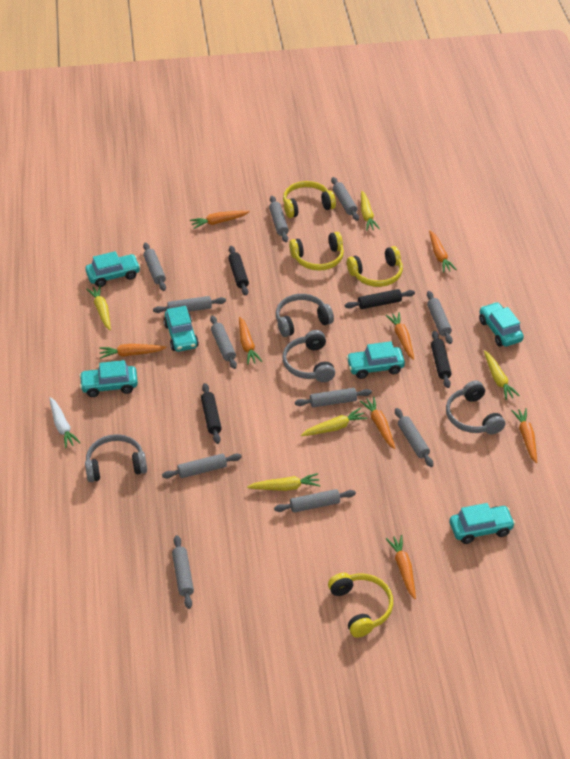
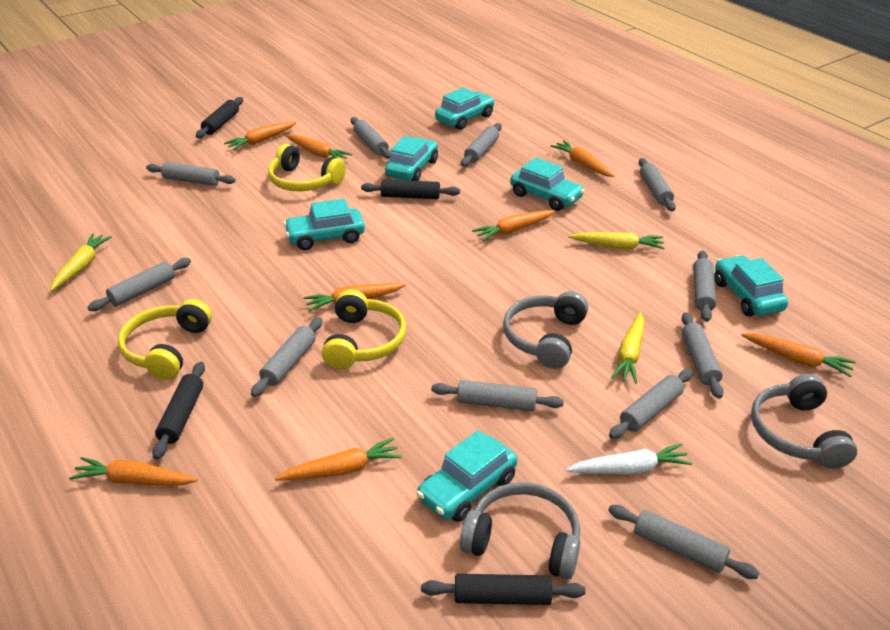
grey headphones: [85,434,147,482] [276,294,334,337] [282,330,335,382] [446,380,505,434] = 4 -> [460,482,580,579] [503,291,588,369] [751,374,857,469] = 3
yellow carrot: [86,285,111,330] [247,473,321,491] [301,408,368,436] [361,191,380,231] [484,350,520,400] = 5 -> [50,234,112,291] [568,232,664,250] [611,312,644,384] = 3
yellow headphones: [283,181,336,218] [289,232,344,271] [328,573,393,638] [347,246,403,287] = 4 -> [118,299,212,380] [268,144,346,192] [322,290,406,369] = 3

